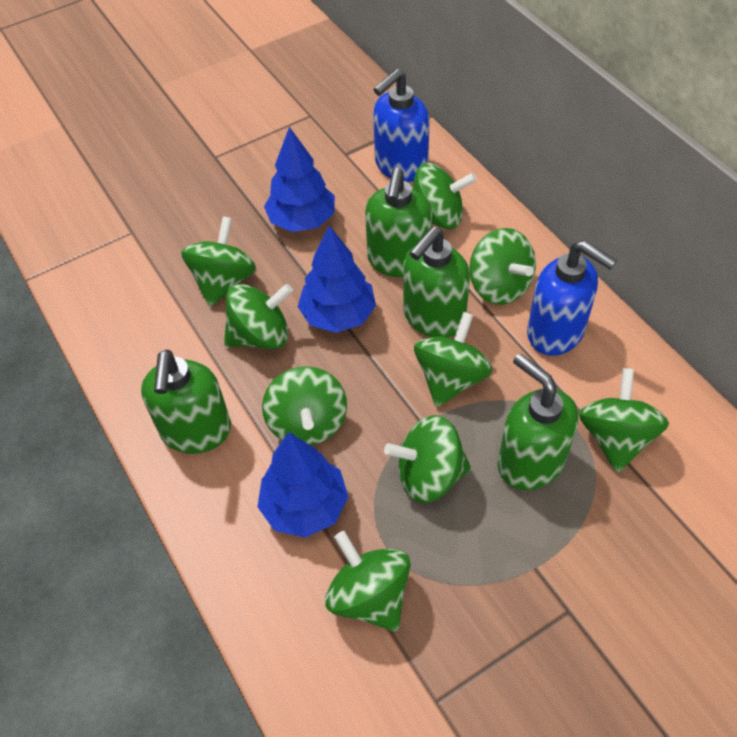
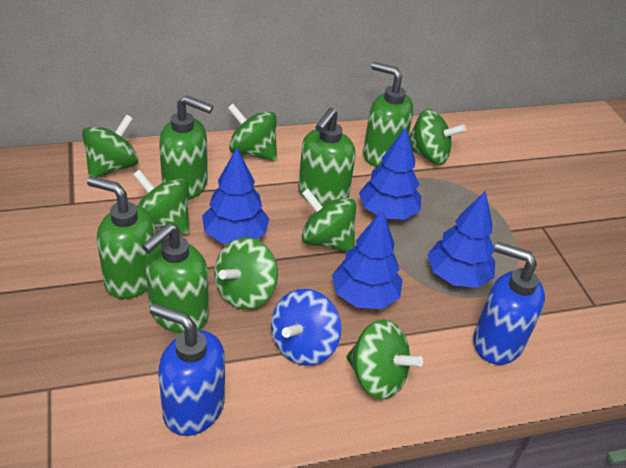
blue spinning top: none = 0 -> [271,289,341,366] = 1
blue tree: [257,432,348,538] [264,127,335,232] [298,225,376,333] = 3 -> [202,148,269,244] [332,209,403,309] [359,127,421,220] [428,191,495,288] = 4
green soap dispenser: [141,350,231,454] [365,168,432,277] [403,226,470,337] [498,353,578,490] = 4 -> [87,176,156,299] [142,223,209,333] [159,95,213,200] [298,108,356,206] [363,62,414,167] = 5
green spinning top: [181,216,256,306] [224,284,293,349] [262,366,347,445] [325,531,411,631] [384,415,471,503] [412,163,477,229] [414,312,492,407] [469,228,536,305] [579,368,669,473] = 9 -> [82,114,138,178] [133,169,189,235] [214,237,278,310] [228,104,277,161] [301,188,356,252] [346,319,423,399] [409,109,466,165] = 7

